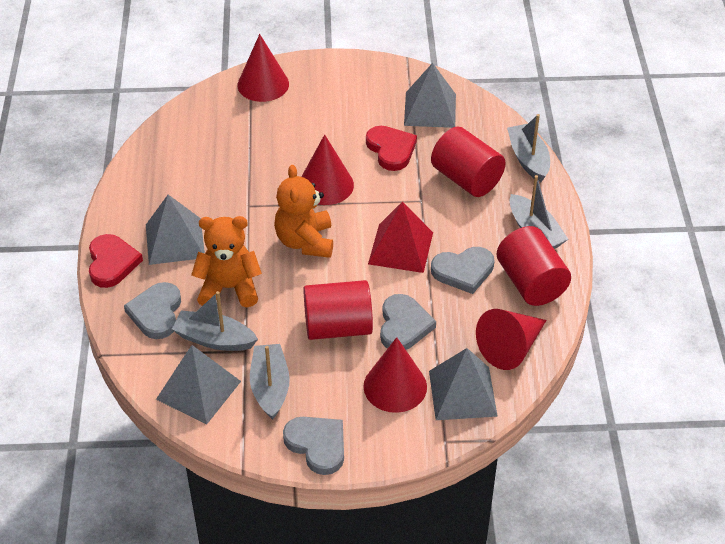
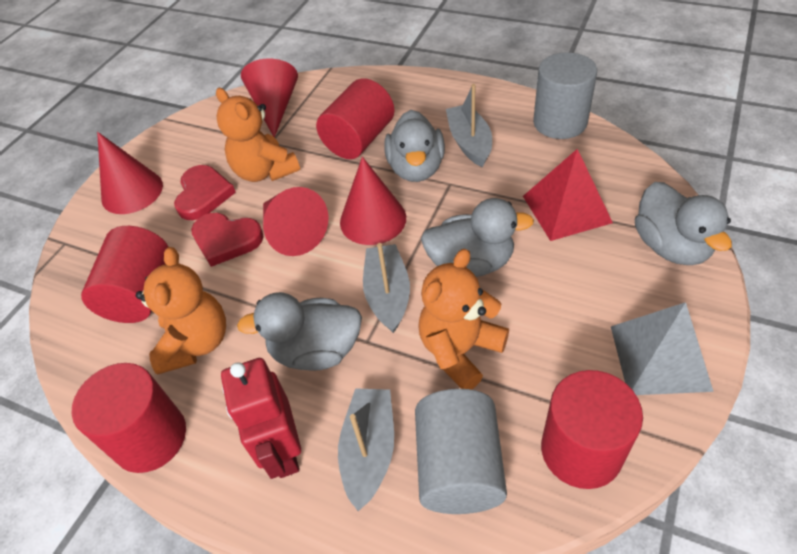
grey boat: [172,291,258,351] [250,344,290,420] [507,114,550,182] [509,175,568,249] = 4 -> [338,388,394,511] [363,243,410,333] [446,84,492,167] = 3
grey cylinder: none = 0 -> [415,389,507,514] [533,52,597,139] = 2
grey duck: none = 0 -> [237,292,362,371] [384,110,445,182] [421,198,534,277] [635,182,732,265] = 4
grey heart: [124,282,181,339] [283,417,344,475] [380,294,436,350] [431,247,494,294] = 4 -> none = 0
grey pyramid: [146,195,205,265] [156,345,241,425] [404,63,456,128] [429,348,498,420] = 4 -> [611,302,714,395] = 1
orange teddy bear: [191,216,262,307] [274,165,333,258] = 2 -> [136,247,226,374] [216,88,300,182] [418,249,509,390] = 3
red cylinder: [303,280,373,340] [431,127,506,197] [497,226,571,306] = 3 -> [72,363,186,473] [81,226,168,323] [316,78,394,159] [541,370,643,489] = 4
red robot: none = 0 -> [221,358,301,479] = 1

